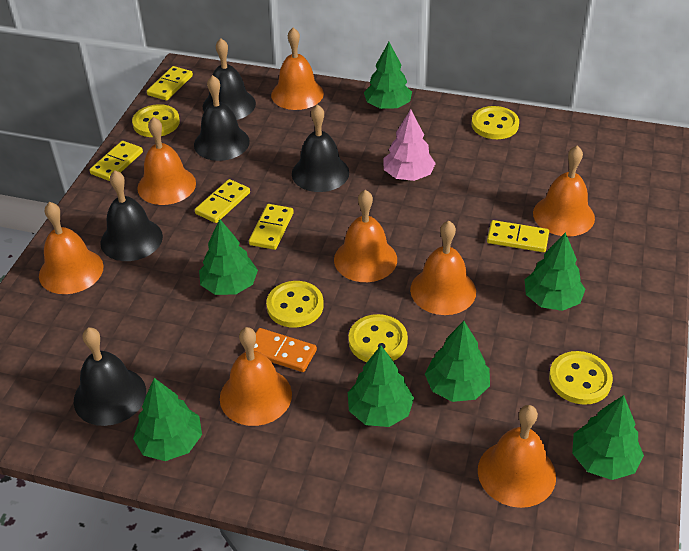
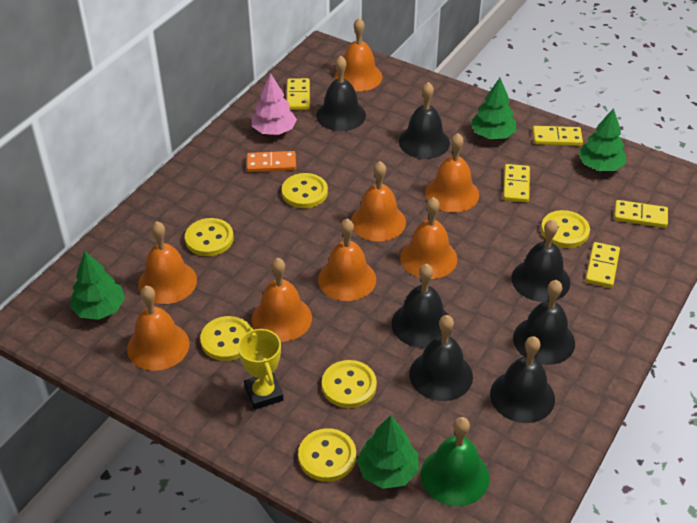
black bell: [74,327,146,426] [101,170,163,261] [194,75,250,161] [203,38,256,120] [292,104,349,192] = 5 -> [316,56,366,131] [392,264,452,348] [399,82,450,159] [409,315,473,401] [490,336,555,423] [512,219,570,302] [513,280,575,365] = 7
green bell: none = 0 -> [421,417,490,506] = 1
green tree: [133,378,202,461] [199,219,258,295] [348,345,414,427] [364,42,412,109] [425,321,490,402] [525,232,585,311] [572,395,644,480] = 7 -> [70,251,125,320] [357,415,419,489] [471,78,516,139] [578,108,626,171] = 4
yellow button: [132,104,180,137] [266,281,324,328] [349,314,408,362] [472,106,519,139] [549,351,613,405] = 5 -> [185,218,234,256] [200,316,251,361] [282,173,328,208] [298,428,356,482] [322,360,377,408] [541,210,590,248] = 6
yellow trophy: none = 0 -> [238,327,284,410] = 1

